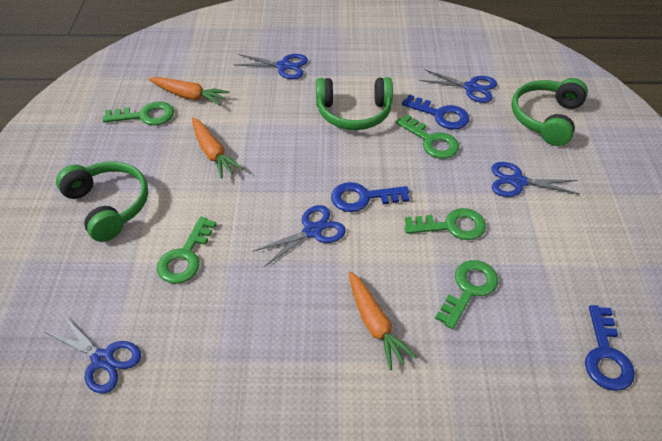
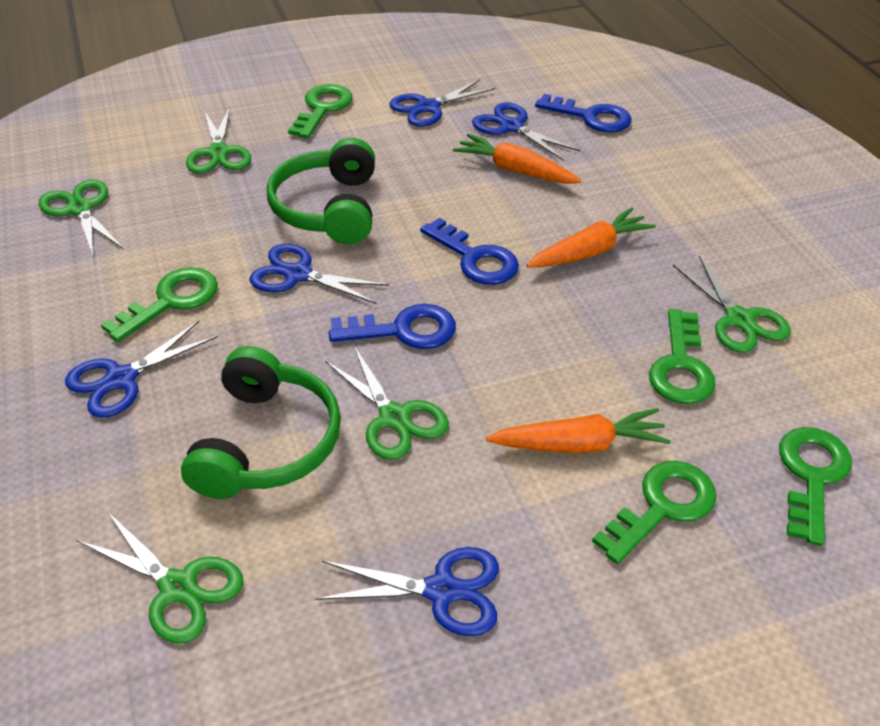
green headphones: [56,161,148,242] [316,77,393,130] [512,78,588,146] = 3 -> [181,346,341,499] [267,137,375,244] = 2
green scissors: none = 0 -> [39,179,124,258] [76,511,244,644] [186,107,251,173] [325,346,449,460] [673,256,791,353] = 5

